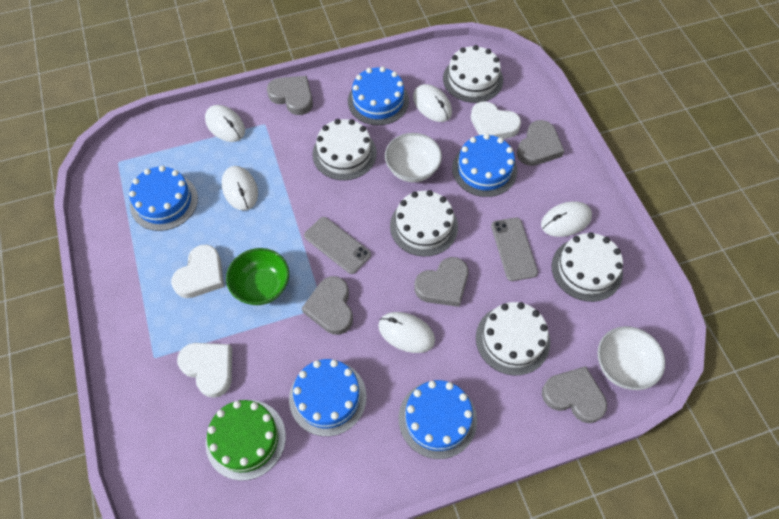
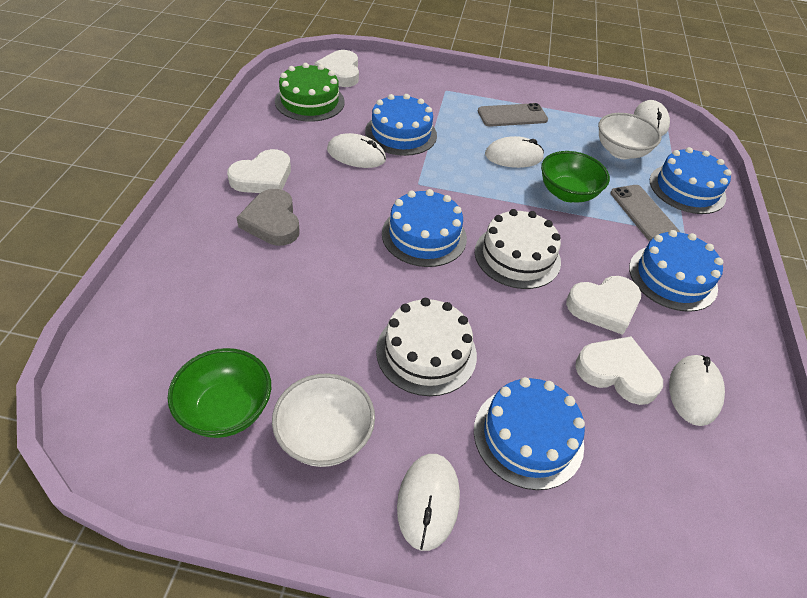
green bowl: [226,248,289,305] = 1 -> [167,348,271,438] [541,151,610,202] = 2
grey heart: [267,76,313,115] [302,276,353,335] [414,257,469,307] [517,120,564,166] [542,366,607,423] = 5 -> [236,189,299,246] = 1
white cake: [312,119,377,180] [390,190,458,257] [443,45,503,103] [476,302,550,375] [552,232,623,302] = 5 -> [376,298,477,396] [475,209,561,289] = 2
white heart: [171,245,224,298] [177,343,232,398] [471,101,521,139] = 3 -> [227,149,291,193] [314,50,359,87] [566,276,641,335] [575,336,663,405] = 4

